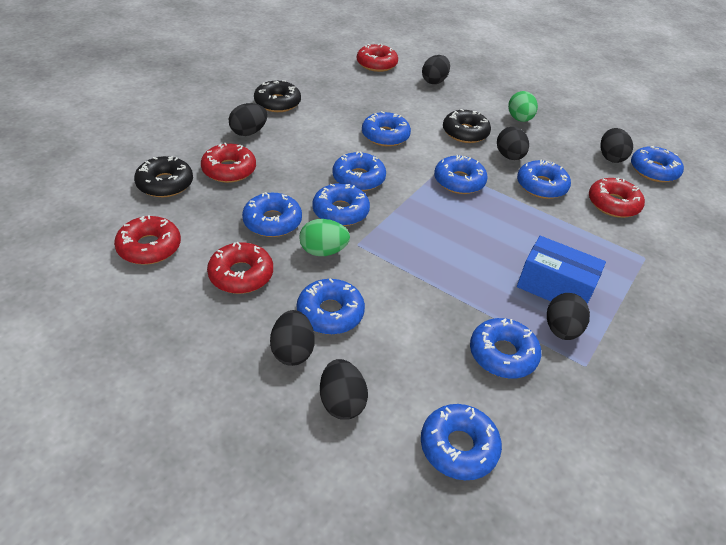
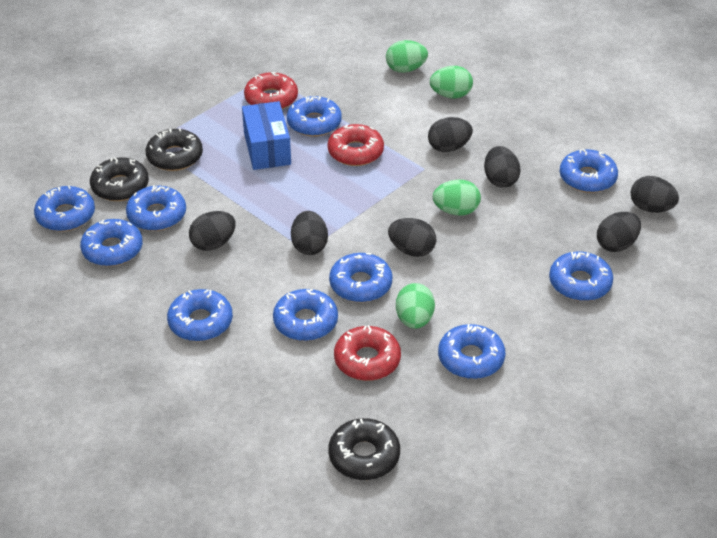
green egg: [300,219,350,256] [508,91,538,122] = 2 -> [386,40,428,73] [396,283,435,329] [430,66,473,99] [433,180,481,216] = 4
red donut: [114,215,181,265] [201,143,256,183] [207,242,273,294] [357,44,398,72] [589,178,645,218] = 5 -> [244,72,298,109] [327,124,384,166] [334,325,401,381] = 3

